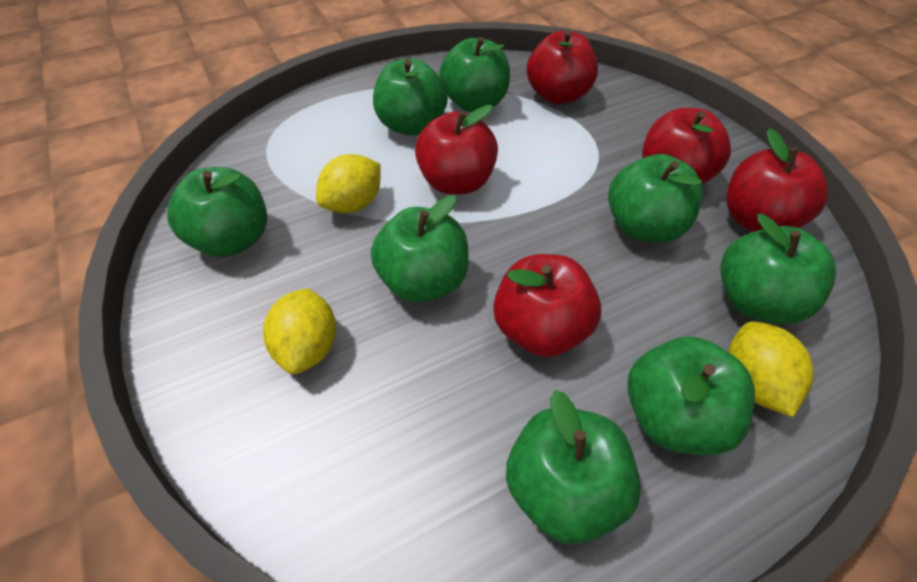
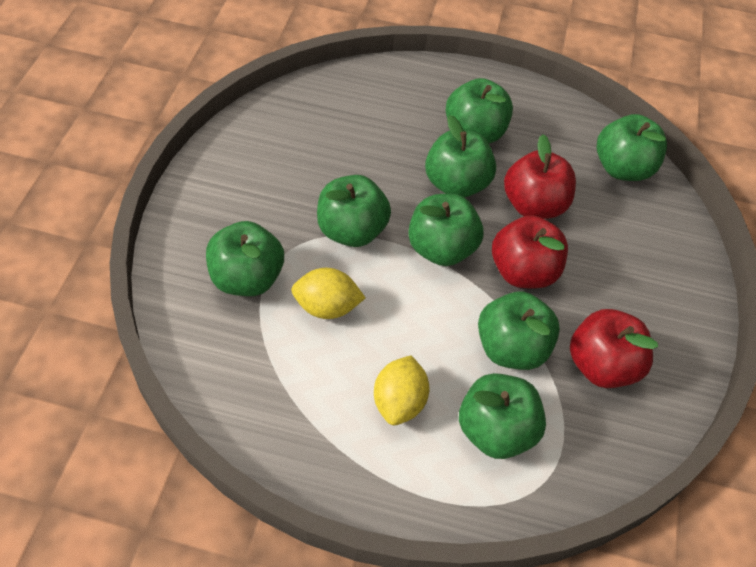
red apple: [415,105,498,195] [493,254,601,357] [527,30,598,104] [642,108,731,184] [726,128,828,232] = 5 -> [492,215,568,288] [504,134,576,219] [570,309,658,388] = 3
yellow lemon: [263,288,336,374] [316,154,381,213] [728,322,814,417] = 3 -> [291,268,365,319] [374,355,429,425] = 2

